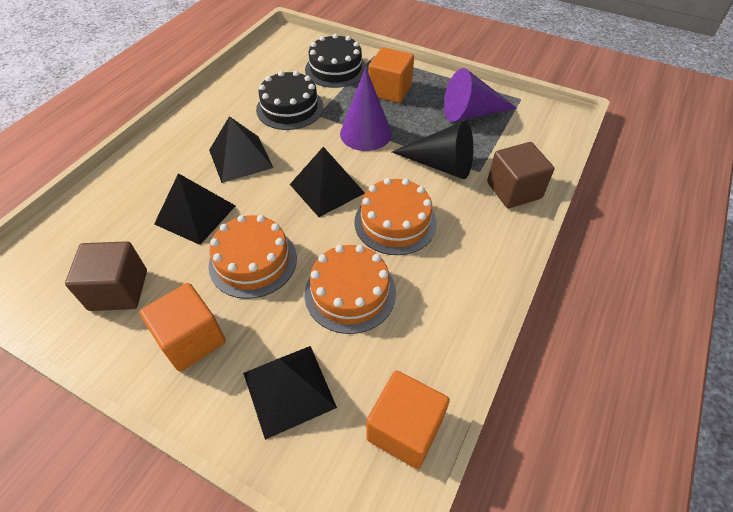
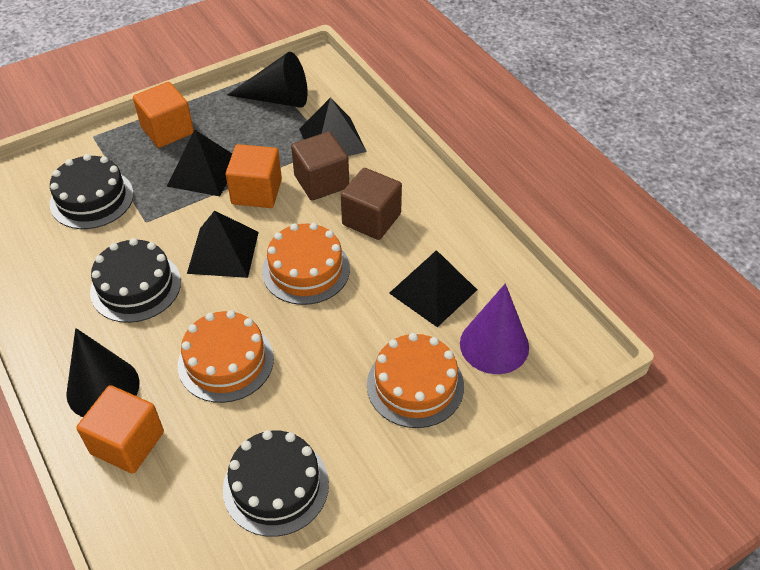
black cake: [256,71,324,130] [305,34,367,88] = 2 -> [50,154,134,229] [90,238,181,323] [223,430,329,537] = 3
black cone: [392,120,473,179] = 1 -> [66,328,140,417] [227,52,307,108] = 2
purple cone: [340,67,392,151] [444,68,517,122] = 2 -> [460,283,529,374] = 1

